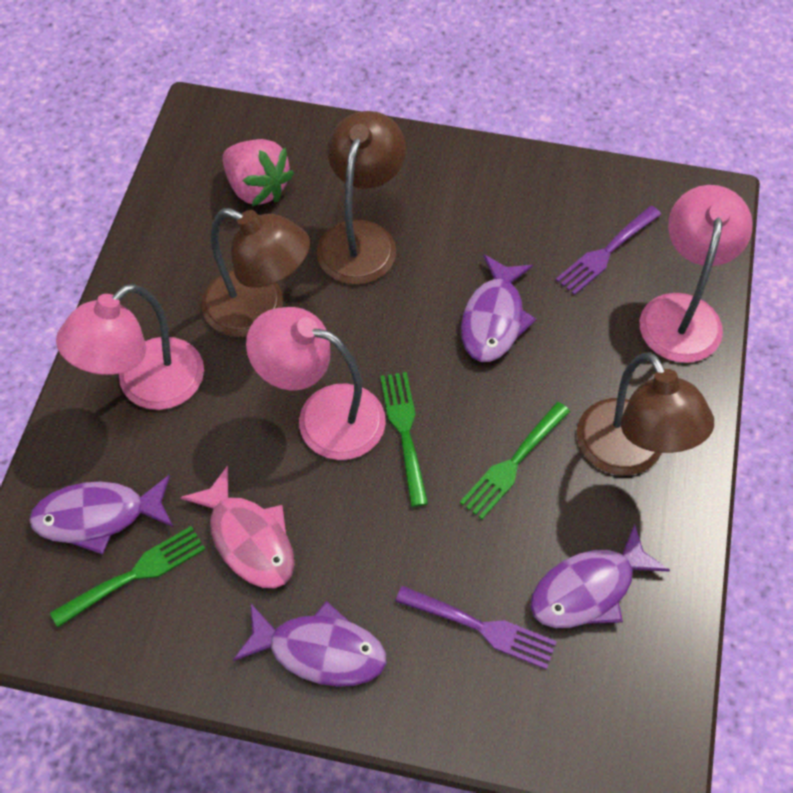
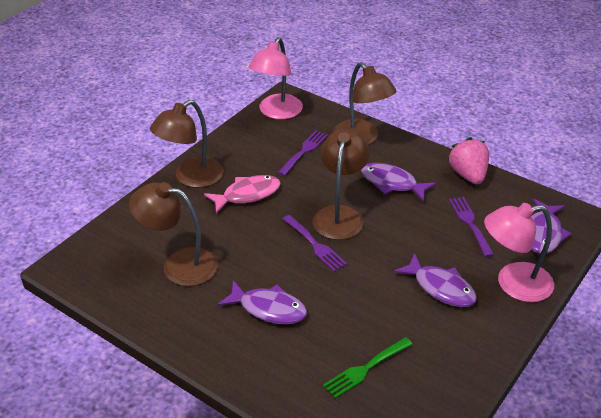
brown lamp: [201,208,310,337] [317,111,406,285] [577,352,714,475] = 3 -> [129,182,218,286] [150,100,224,188] [313,129,370,240] [333,62,397,145] = 4
green fork: [50,526,205,627] [380,372,428,507] [460,402,570,519] = 3 -> [323,337,413,398] = 1
pink lamp: [56,284,204,410] [246,307,386,460] [640,185,753,363] = 3 -> [248,37,303,119] [484,203,554,302] = 2
purple fork: [395,585,557,670] [556,206,662,295] = 2 -> [277,130,328,176] [283,215,347,272] [449,197,494,257] = 3

